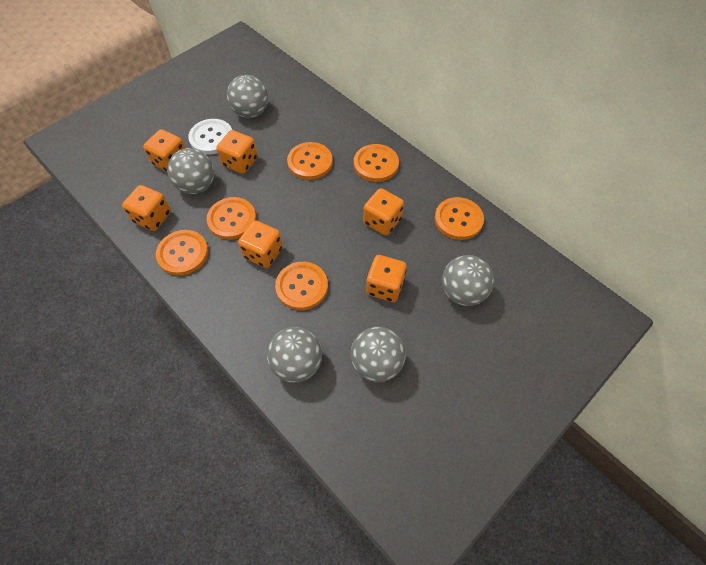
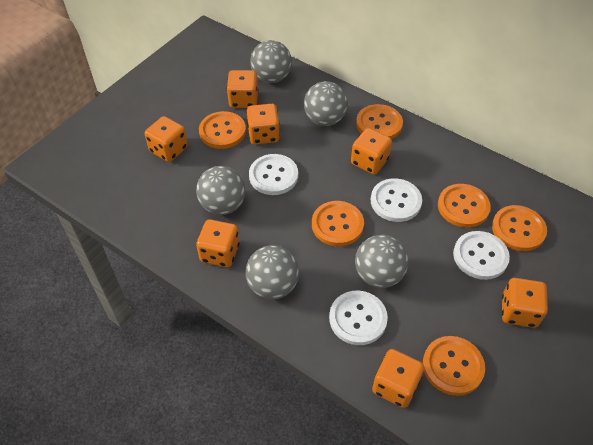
orange dice: [122,185,171,231] [143,129,185,172] [217,130,258,174] [238,220,283,268] [363,188,404,236] [366,255,407,302] = 6 -> [145,116,188,162] [196,219,239,267] [227,70,258,108] [247,104,280,144] [351,128,392,175] [372,349,424,408] [502,278,548,328] = 7
white button: [188,119,232,155] = 1 -> [249,154,298,195] [329,291,388,345] [371,179,422,222] [453,231,510,280] = 4

